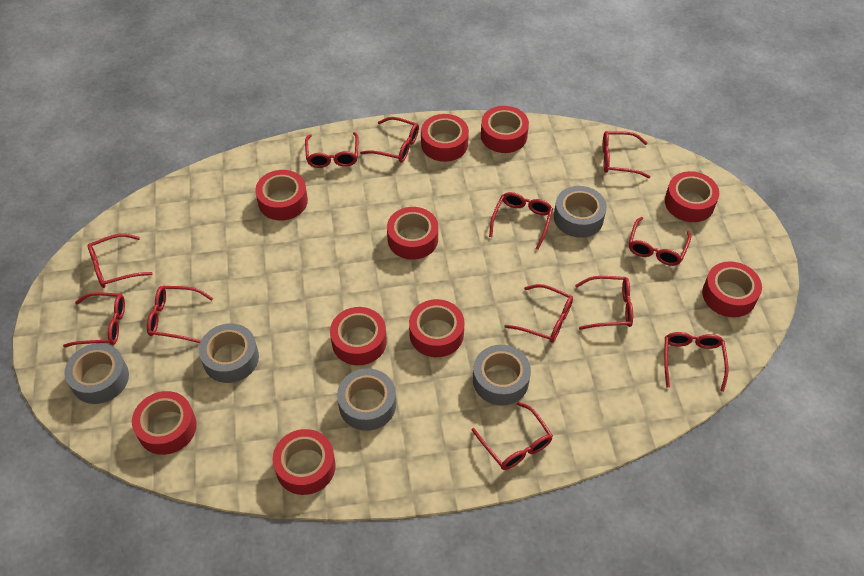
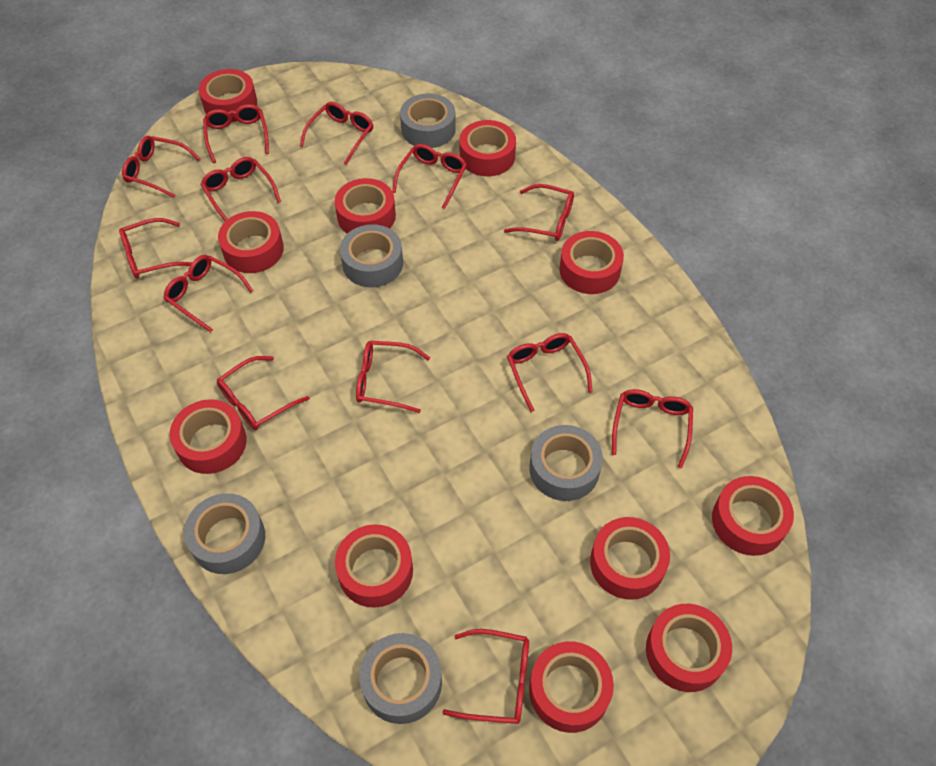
red glasses: [63,292,125,347] [88,234,153,288] [147,286,213,343] [305,132,359,168] [360,117,419,162] [472,402,553,470] [489,192,553,250] [505,284,573,343] [575,276,633,330] [603,131,650,178] [629,217,691,266] [664,332,729,392] = 12 -> [119,218,192,279] [122,136,200,198] [163,255,253,332] [200,157,281,221] [203,104,269,163] [217,356,310,430] [300,102,373,165] [356,341,430,413] [392,144,467,209] [442,629,529,724] [504,184,574,241] [507,333,593,412] [612,389,693,469] = 13
red tape: [132,391,197,455] [255,170,308,221] [273,429,336,495] [330,307,387,365] [387,207,438,260] [409,299,465,357] [421,114,469,162] [481,106,529,153] [665,171,719,222] [702,261,762,317] = 10 -> [170,399,246,474] [199,69,257,122] [218,211,284,273] [335,178,396,234] [335,524,413,608] [460,120,516,176] [529,641,614,733] [559,231,624,294] [590,517,670,600] [646,604,732,692] [712,476,794,556] = 11

